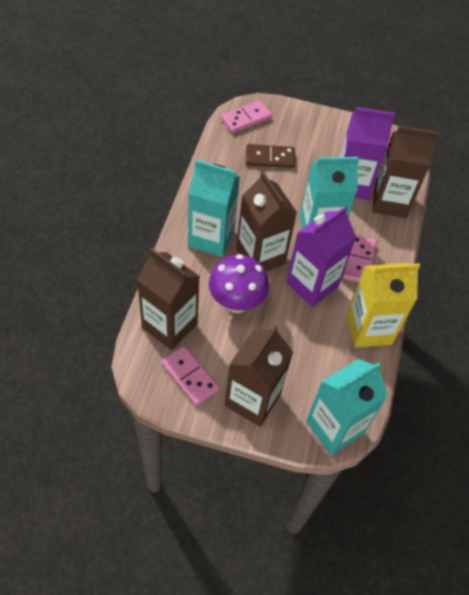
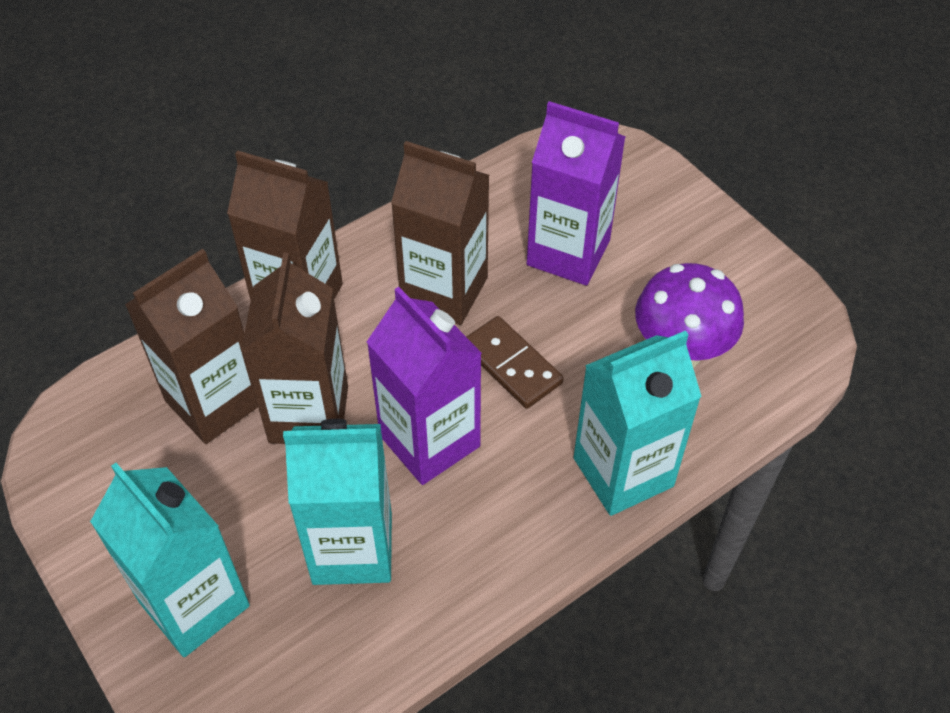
pink domino: [161,345,220,406] [221,100,272,133] [343,235,376,283] = 3 -> none = 0
yellow carton: [346,263,420,348] = 1 -> none = 0

